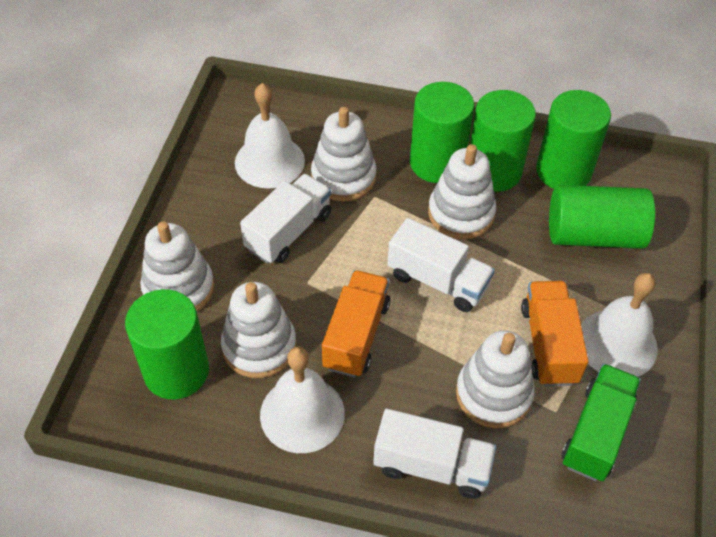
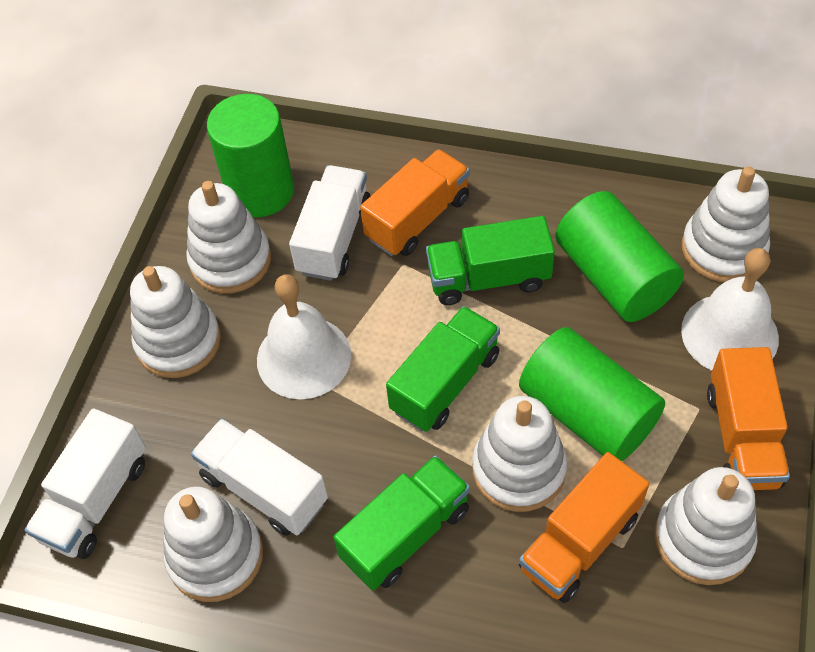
green cylinder: [125,289,209,399] [410,82,474,183] [470,90,536,192] [536,90,611,189] [549,185,655,249] = 5 -> [207,94,294,217] [519,327,665,461] [555,191,684,322] = 3
green truck: [562,364,641,481] = 1 -> [333,455,470,590] [386,306,500,432] [426,216,555,305] = 3
orange truck: [322,270,390,377] [521,281,589,386] = 2 -> [360,149,470,256] [519,452,650,603] [707,347,790,490] = 3
white bell: [235,83,305,188] [260,347,345,453] [581,273,658,377] = 3 -> [257,275,351,399] [681,248,779,371] = 2
white stacking toy: [140,221,214,311] [221,282,296,378] [311,107,376,202] [428,144,496,239] [456,331,535,428] = 5 -> [130,266,221,378] [163,487,263,602] [186,181,271,294] [472,396,567,512] [654,467,757,585] [682,167,770,282] = 6

